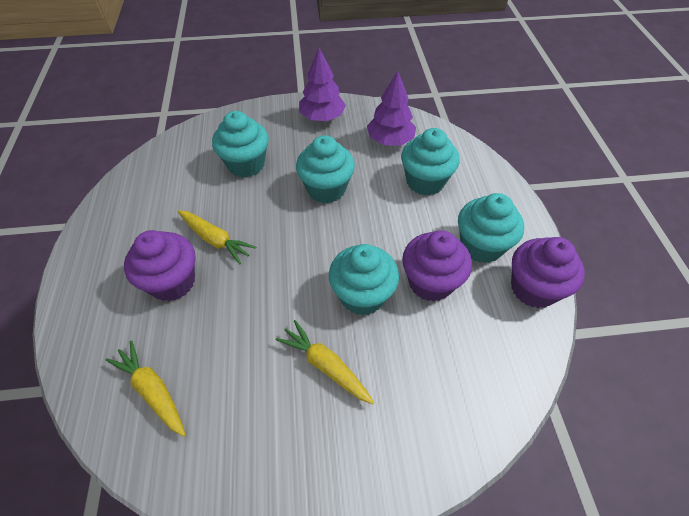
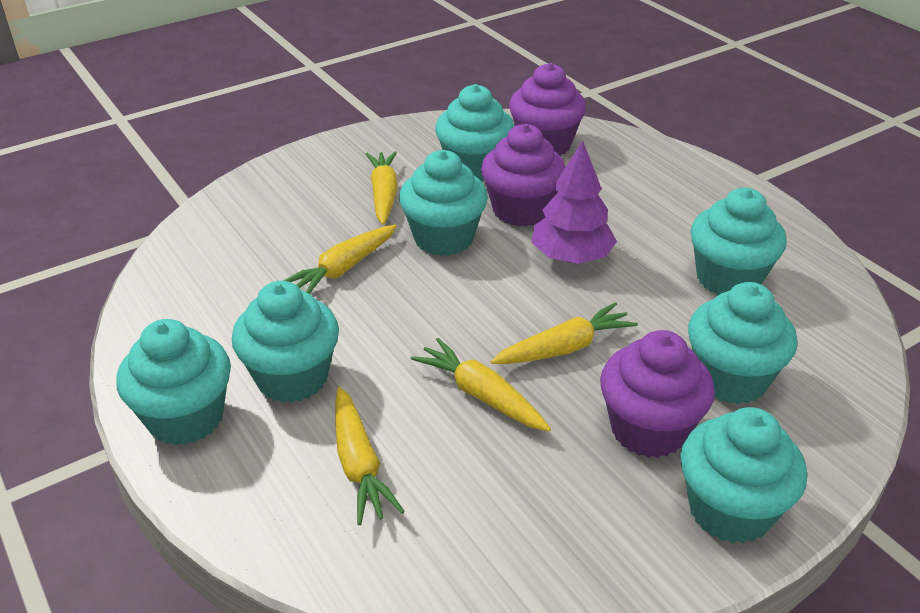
purple tree: [299,48,346,121] [367,71,416,146] = 2 -> [532,140,617,264] = 1
turquoise cupcake: [212,111,269,178] [296,135,355,203] [329,244,399,315] [401,128,460,196] [458,193,524,263] = 5 -> [116,319,231,445] [232,281,339,403] [399,150,488,256] [435,84,514,182] [681,407,807,544] [688,282,797,404] [691,188,787,295] = 7
yellow carrot: [105,340,186,437] [178,210,256,264] [276,320,374,404] = 3 -> [283,225,397,294] [335,387,405,525] [366,151,398,225] [411,338,551,431] [491,302,638,364] = 5

